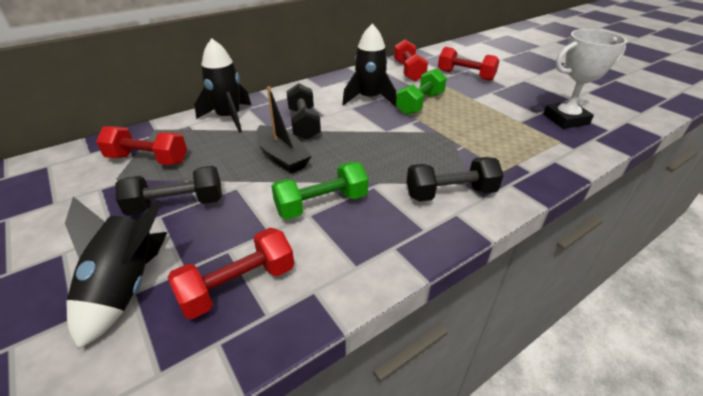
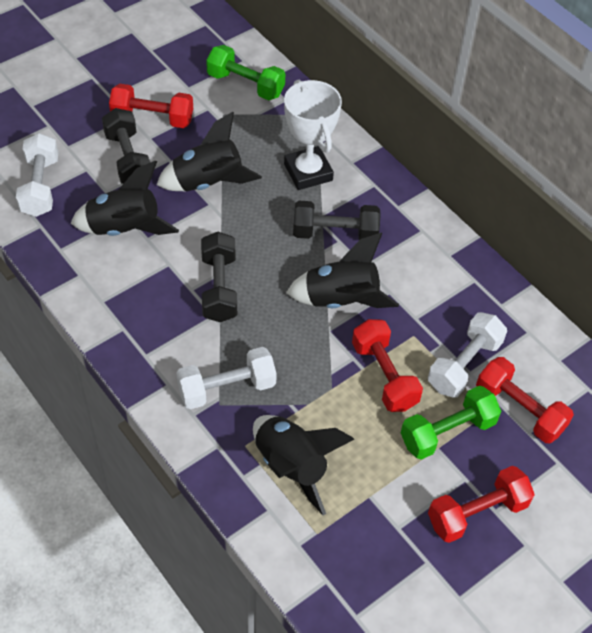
black boat: [256,86,312,173] = 1 -> none = 0
black rocket: [65,197,168,350] [194,38,251,133] [342,24,397,107] = 3 -> [71,160,179,236] [156,112,262,191] [253,415,354,515] [286,233,399,308] = 4
white dumbbell: none = 0 -> [16,133,58,217] [176,347,277,409] [428,312,507,398] = 3

